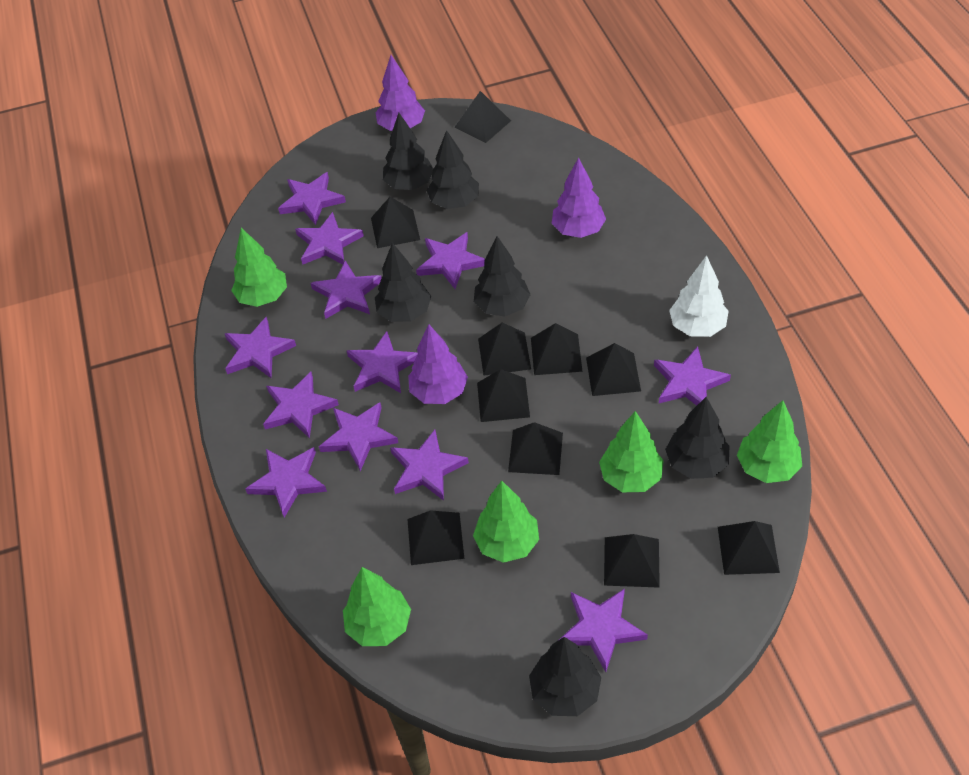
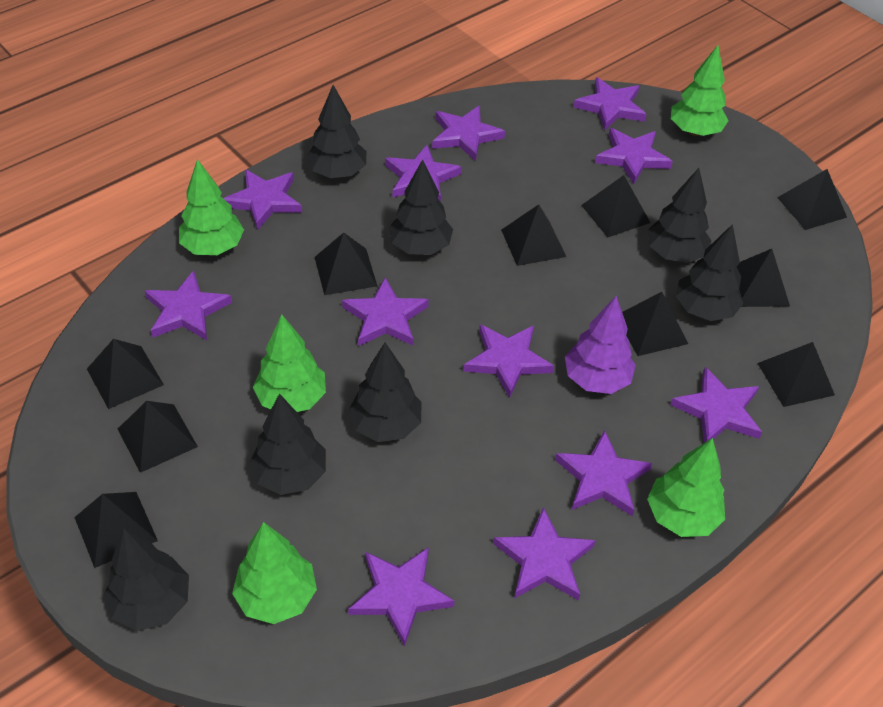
black tree: [375,243,431,322] [383,113,433,190] [426,130,479,209] [474,236,531,317] [529,637,601,716] [665,397,730,479] = 6 -> [104,529,189,631] [249,393,326,495] [306,85,367,178] [348,343,421,442] [389,159,453,255] [647,168,711,263] [676,224,744,321] = 7
purple tree: [376,55,425,131] [408,324,468,404] [552,157,606,238] = 3 -> [565,296,636,394] = 1
white tree: [669,255,729,337] = 1 -> none = 0

